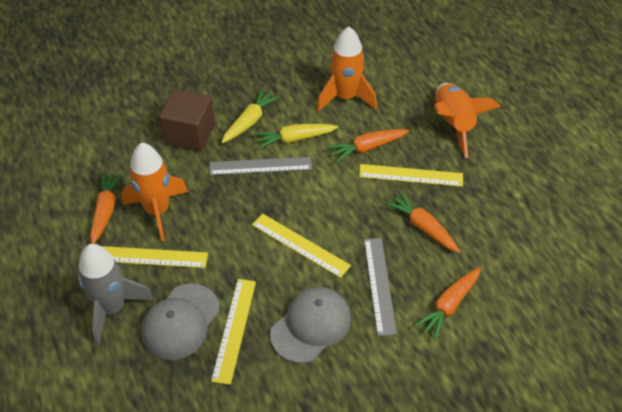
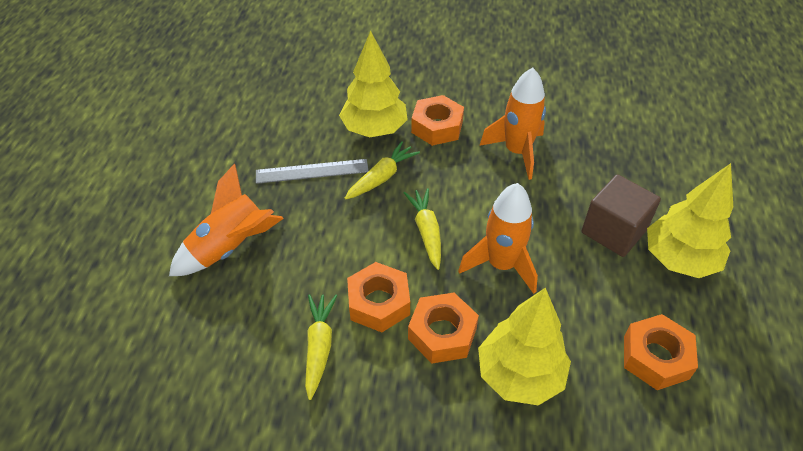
grey cap: [141,284,220,360] [270,287,351,363] = 2 -> none = 0
grey rocket: [78,244,153,345] = 1 -> none = 0
grey ruler: [209,157,312,175] [364,238,397,336] = 2 -> [256,159,369,184] = 1
orange carrot: [90,172,124,244] [327,129,409,163] [384,191,460,253] [414,267,481,340] = 4 -> none = 0
orange nut: none = 0 -> [347,262,410,332] [408,293,479,364] [411,95,464,146] [624,314,698,390] = 4
yellow carrot: [221,88,280,143] [253,123,338,150] = 2 -> [305,294,337,400] [345,141,420,200] [404,188,441,270] = 3
yellow ruler: [102,246,208,268] [211,279,256,385] [252,213,351,278] [359,164,463,187] = 4 -> none = 0
yellow tree: none = 0 -> [339,30,408,137] [478,288,571,405] [647,163,733,278] = 3

